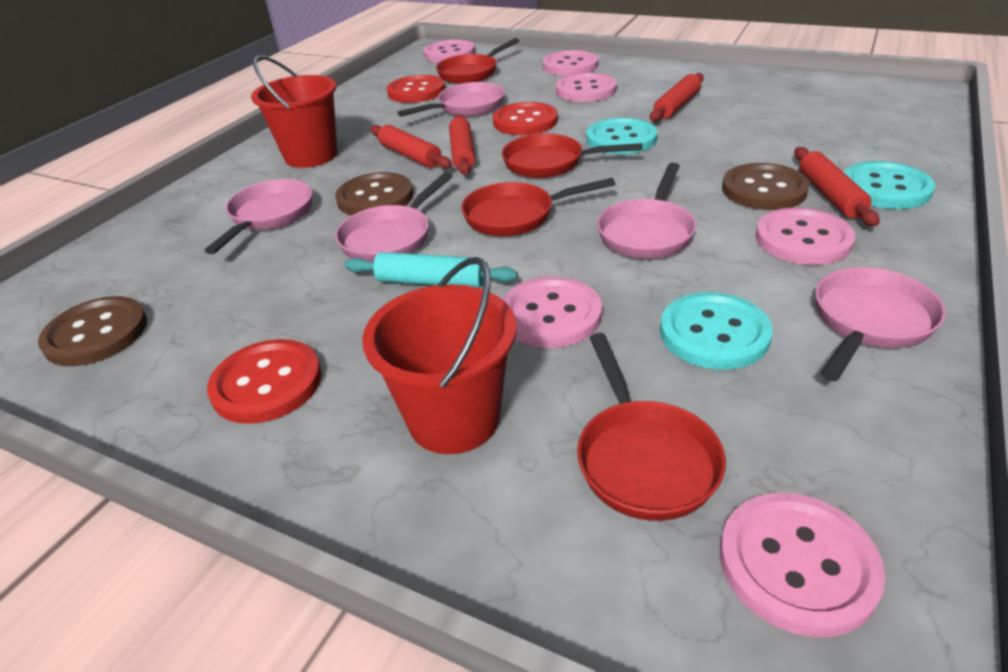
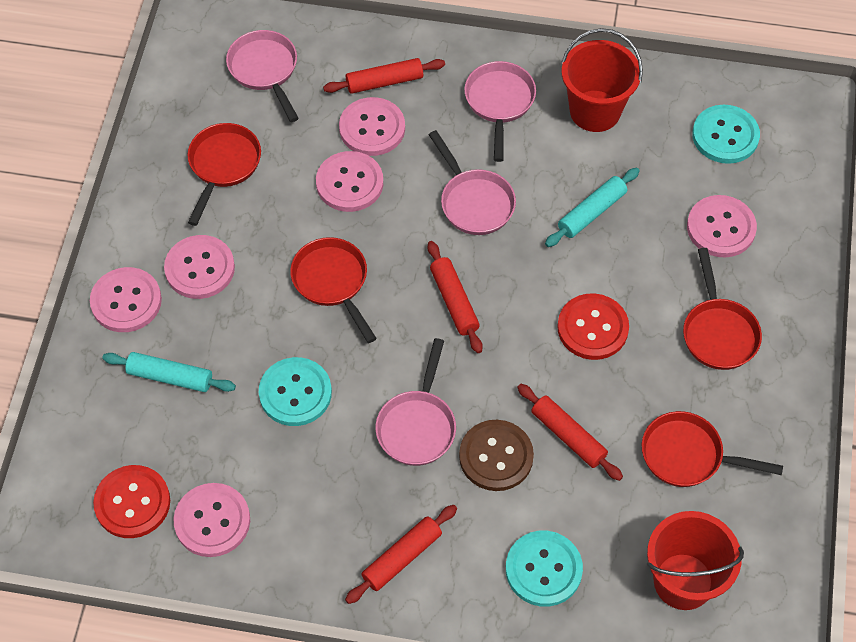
brown button: [38,296,147,366] [335,172,413,216] [722,163,810,210] = 3 -> [459,420,534,491] = 1
pink pan: [204,179,313,254] [335,172,453,262] [397,82,505,117] [597,163,696,259] [815,267,946,381] = 5 -> [226,30,299,122] [375,338,456,466] [429,130,516,235] [464,61,536,162] = 4
red button: [207,339,322,424] [387,75,445,103] [493,102,558,135] = 3 -> [93,465,170,538] [557,293,629,360] = 2
turquoise rolling pin: [345,252,518,288] = 1 -> [102,352,236,392] [545,168,639,247] = 2

